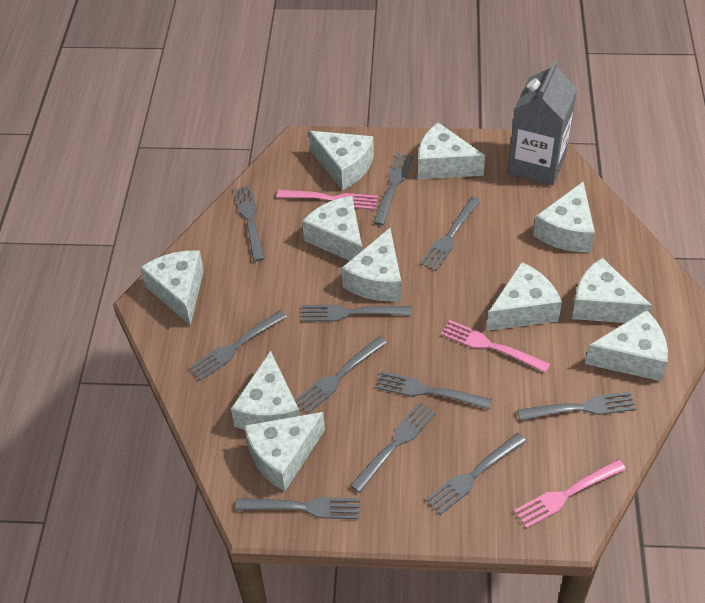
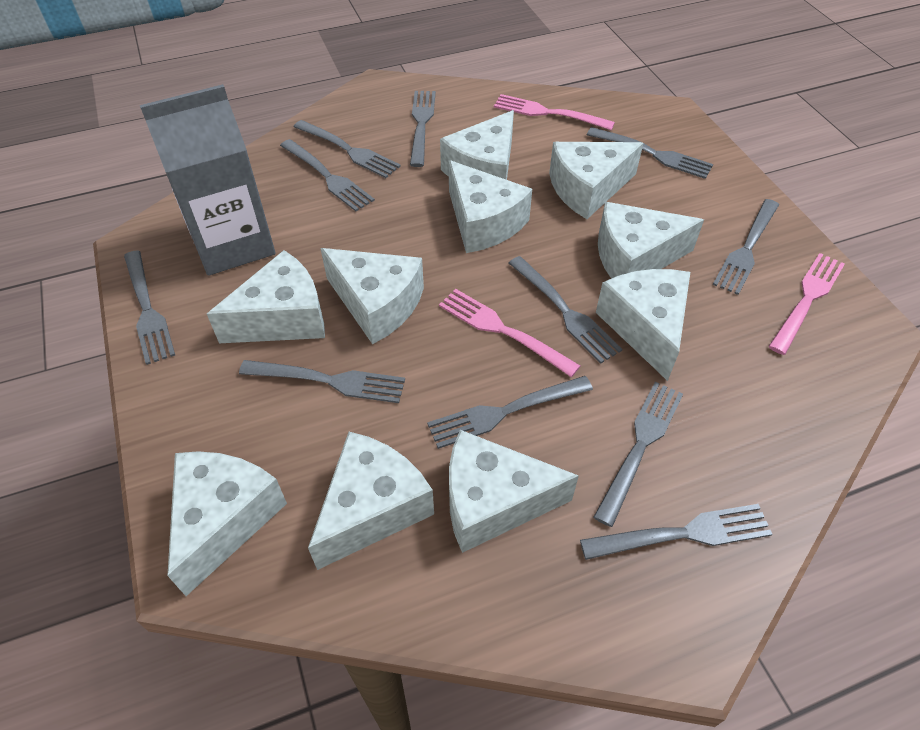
white cheese: [140,250,204,325] [231,351,300,430] [244,412,325,491] [302,196,362,261] [309,131,374,190] [342,228,401,301] [418,123,485,179] [487,262,562,331] [533,182,595,252] [572,258,652,323] [585,310,668,381] = 11 -> [167,451,287,596] [207,250,325,343] [308,432,434,570] [320,248,424,344] [440,110,514,180] [449,160,532,253] [449,430,579,553] [549,142,643,219] [596,269,690,381] [598,202,704,279] = 10

